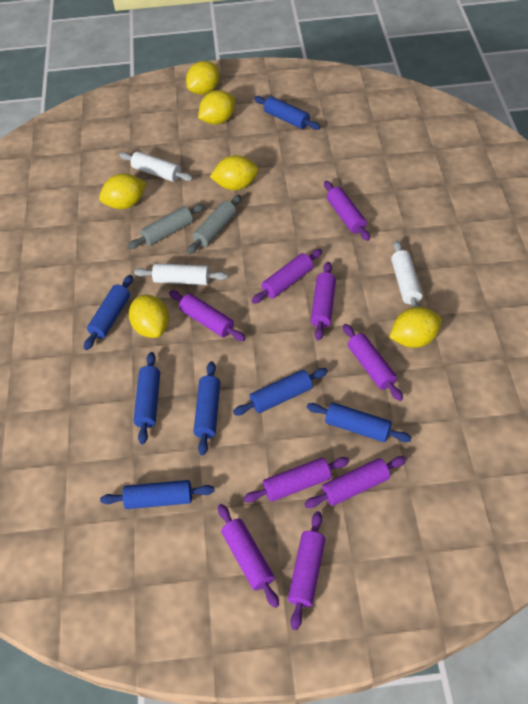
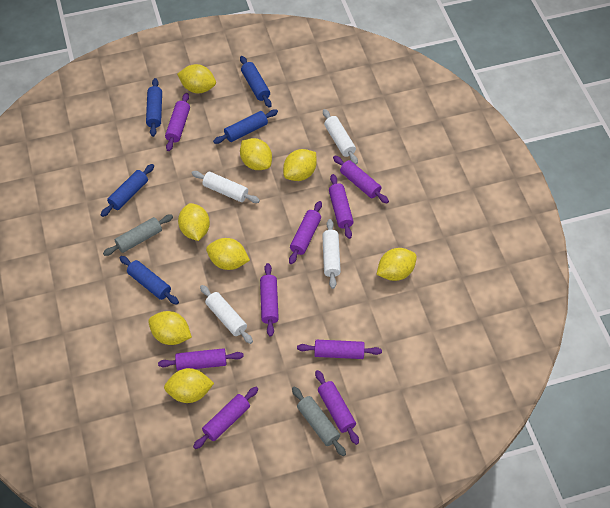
blue rolling pin: [84,275,133,350] [100,480,215,509] [133,352,160,444] [193,361,220,456] [233,368,328,415] [254,96,320,130] [306,403,412,442] = 7 -> [101,164,154,217] [119,256,179,305] [146,78,162,137] [213,109,278,144] [240,56,272,108] = 5
white rolling pin: [119,151,193,182] [134,263,228,285] [391,240,423,308] = 3 -> [192,171,260,203] [200,285,253,344] [322,219,341,289] [323,109,358,164] = 4
yellow lemon: [99,173,146,209] [129,295,169,338] [186,61,219,95] [198,90,235,125] [210,155,259,190] [389,307,442,348] = 6 -> [148,311,192,345] [164,368,214,403] [177,64,216,93] [178,203,210,241] [206,238,250,270] [240,138,272,170] [283,149,317,181] [377,248,417,281] = 8

